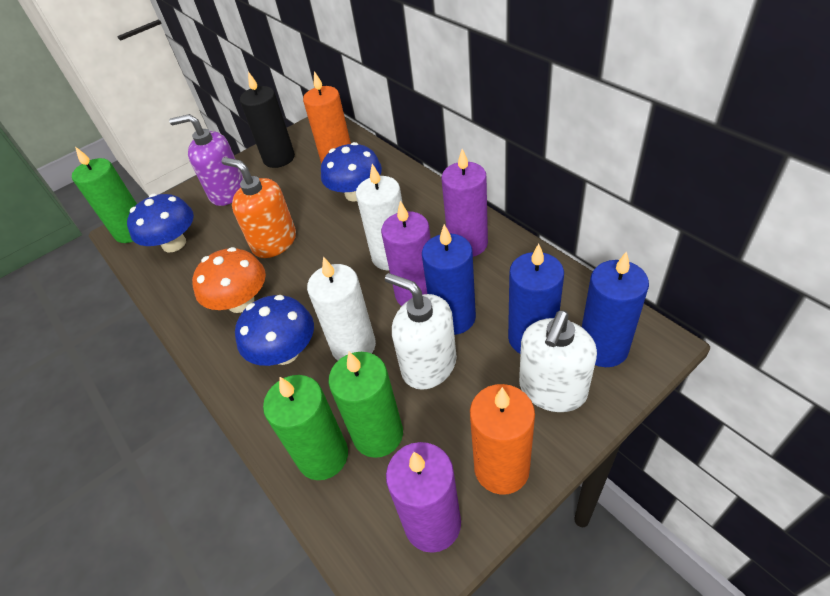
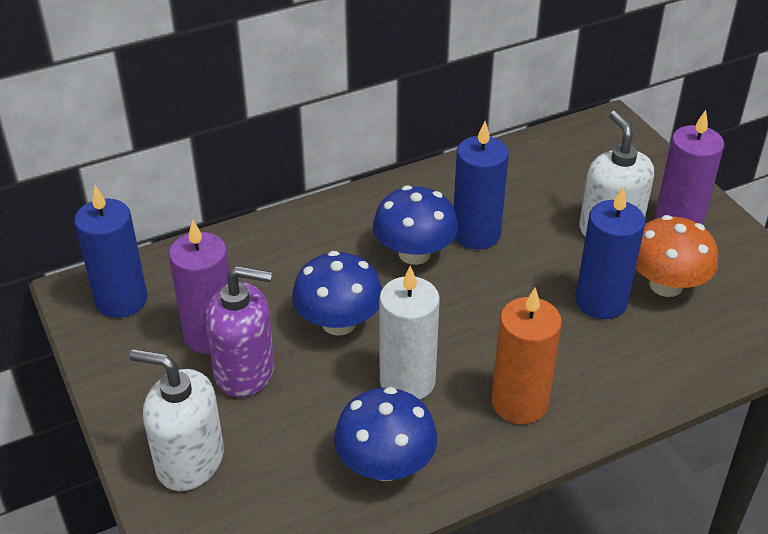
black candle: [240,72,295,168] = 1 -> none = 0
green candle: [72,146,137,243] [263,375,348,480] [328,352,403,458] = 3 -> none = 0
orange candle: [303,71,351,163] [470,384,535,495] = 2 -> [492,288,562,424] = 1
orange soap dispenser: [222,157,296,258] = 1 -> none = 0
purple candle: [381,201,431,306] [386,442,461,553] [442,149,488,257] = 3 -> [169,219,230,354] [654,110,724,225] = 2
white candle: [307,257,376,360] [356,164,403,271] = 2 -> [379,266,440,399] = 1

